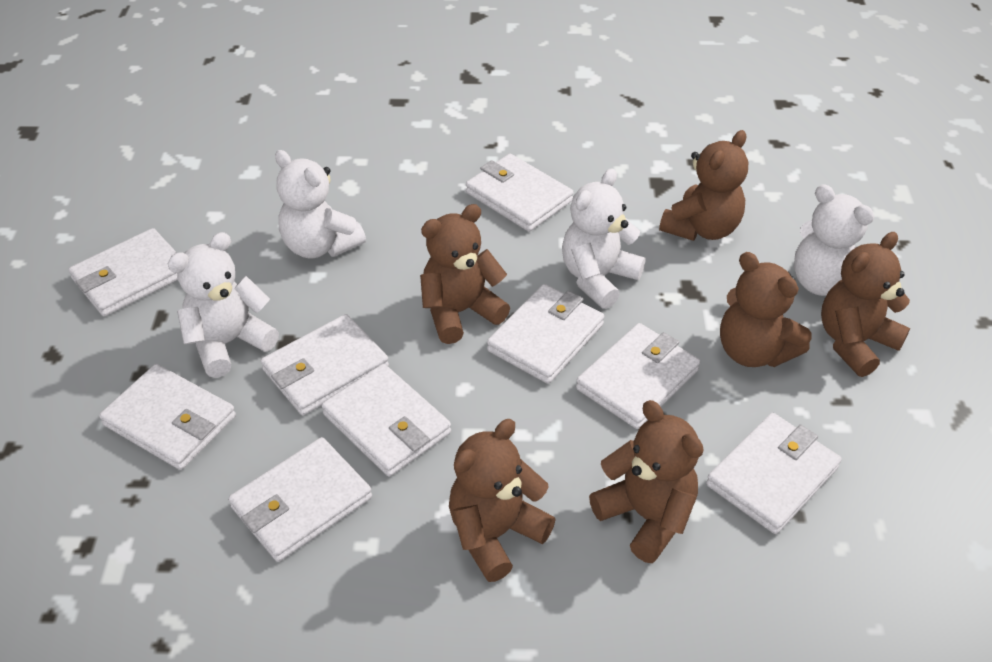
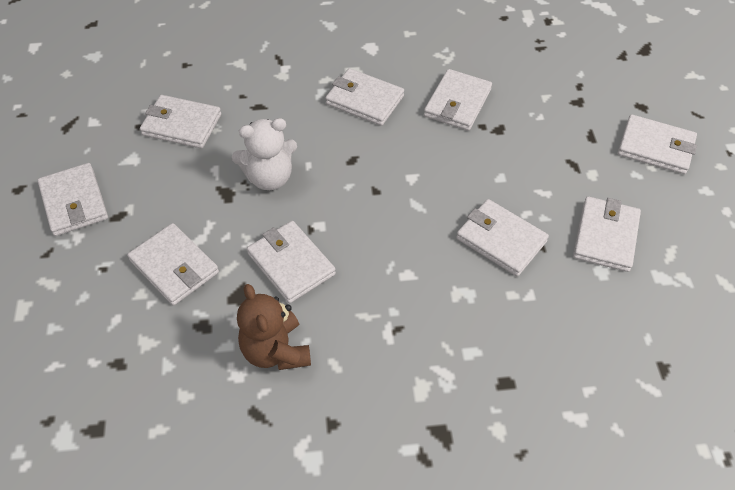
brown teddy bear: [420,204,510,344] [449,419,556,582] [589,400,704,563] [659,130,748,241] [720,252,812,367] [821,232,910,377] = 6 -> [237,284,311,370] = 1
white teddy bear: [168,232,279,378] [275,150,366,258] [562,169,646,309] [794,184,874,296] = 4 -> [232,118,297,190] = 1

